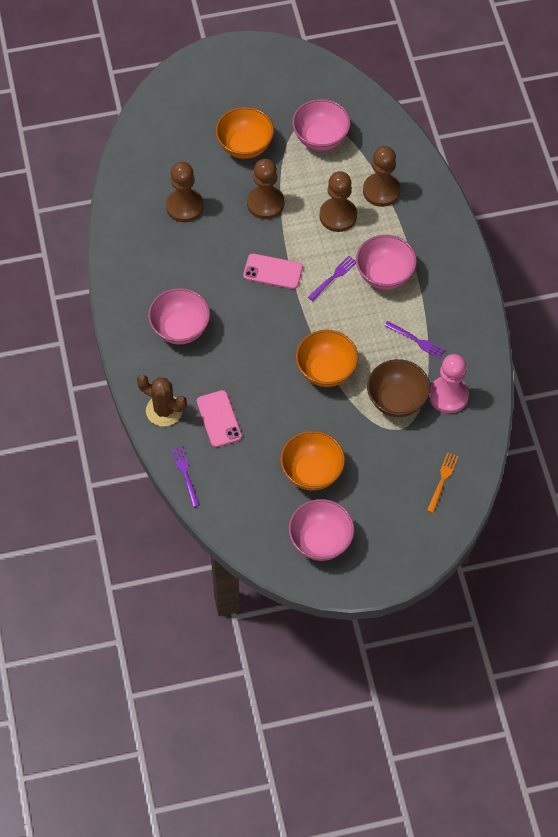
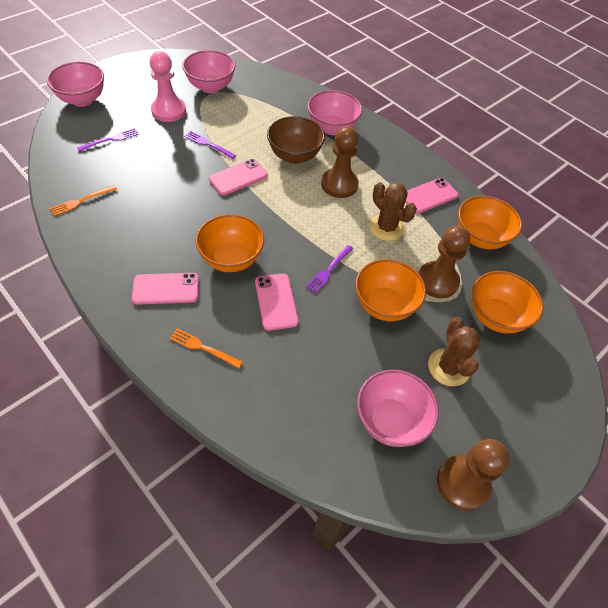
brown cactus: [137,375,187,427] = 1 -> [369,182,417,241] [428,317,480,386] = 2
brown pawn: [166,162,204,222] [247,159,284,219] [319,171,357,232] [363,146,401,207] = 4 -> [321,126,359,198] [418,226,470,298] [437,439,510,511] = 3
orange bowl: [216,107,274,159] [280,431,345,491] [296,330,358,387] = 3 -> [195,214,264,272] [355,259,426,321] [458,196,522,249] [472,271,543,334] = 4
orange fork: [427,452,458,513] = 1 -> [50,185,117,216] [170,328,243,368] = 2
pink phone: [197,390,242,447] [243,254,303,289] = 2 -> [132,273,199,305] [209,159,268,195] [255,273,299,331] [405,178,459,214] = 4

